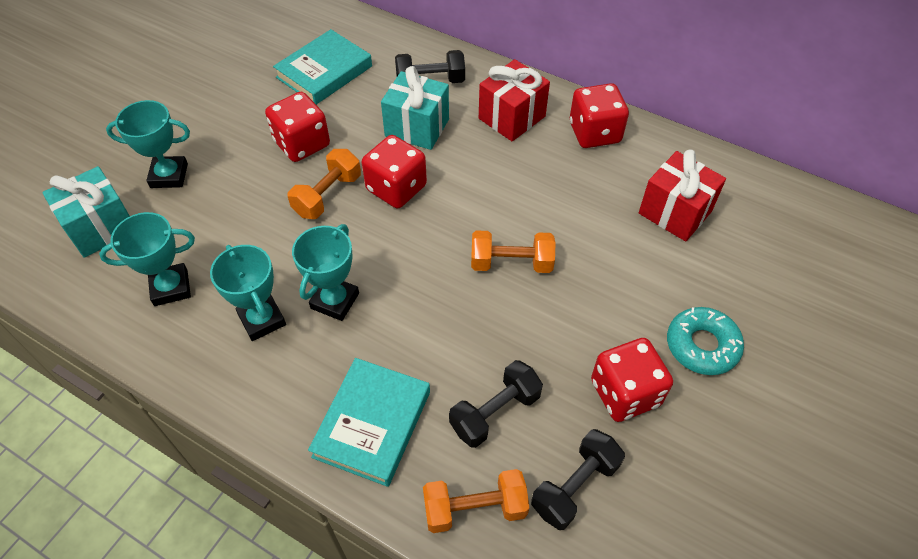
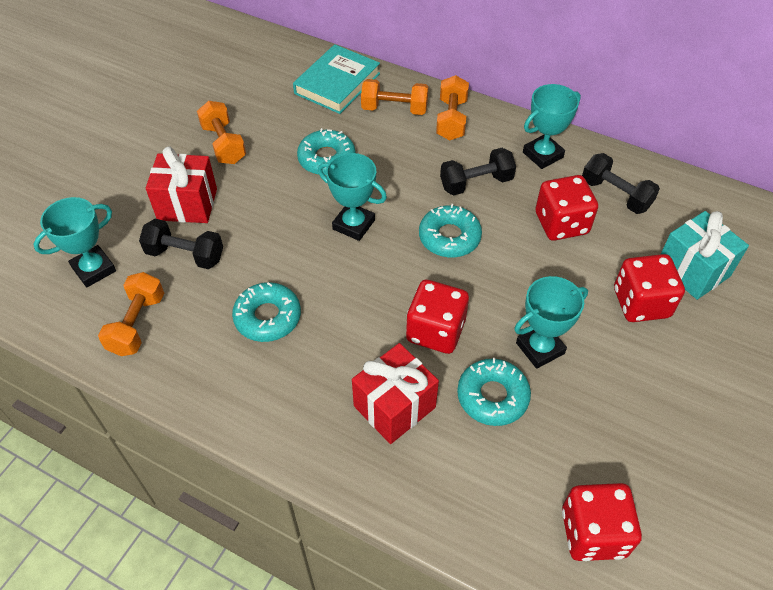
orange dumbbell: [288,149,361,219] [423,469,529,533] [471,230,555,273] = 3 -> [98,272,164,356] [197,101,246,164] [361,79,429,115] [436,75,469,140] = 4
turquoise book: [273,29,372,105] [308,358,430,487] = 2 -> [293,44,380,114] = 1
turquoise donut: [667,307,744,375] = 1 -> [232,282,301,342] [297,128,355,176] [419,204,482,257] [457,358,531,426] = 4
turquoise gift: [42,166,130,258] [381,66,449,150] = 2 -> [661,211,749,300] = 1

